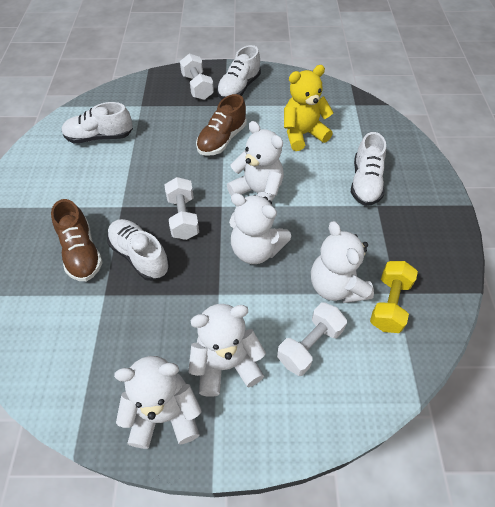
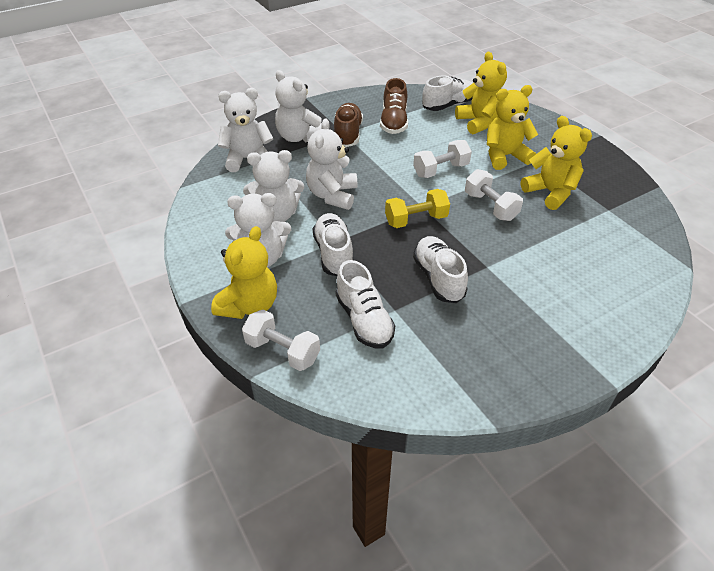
yellow teddy bear: [284,65,334,151] = 1 -> [211,226,277,319] [455,52,507,134] [487,85,538,170] [521,116,592,210] = 4

